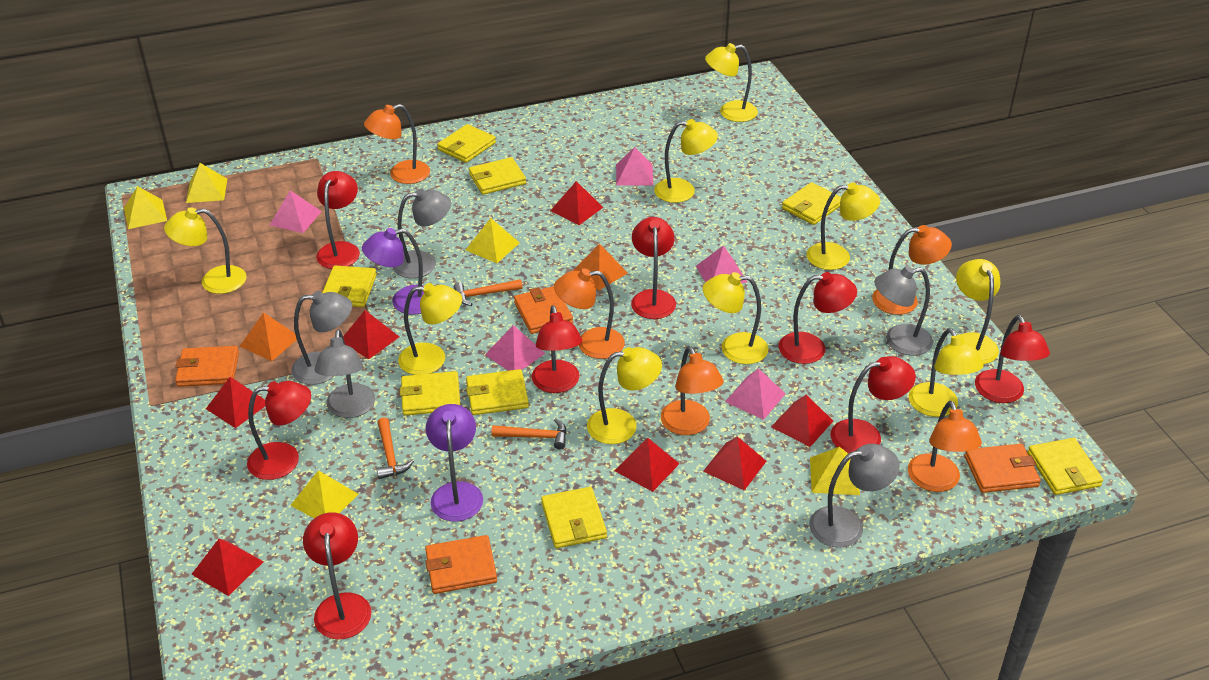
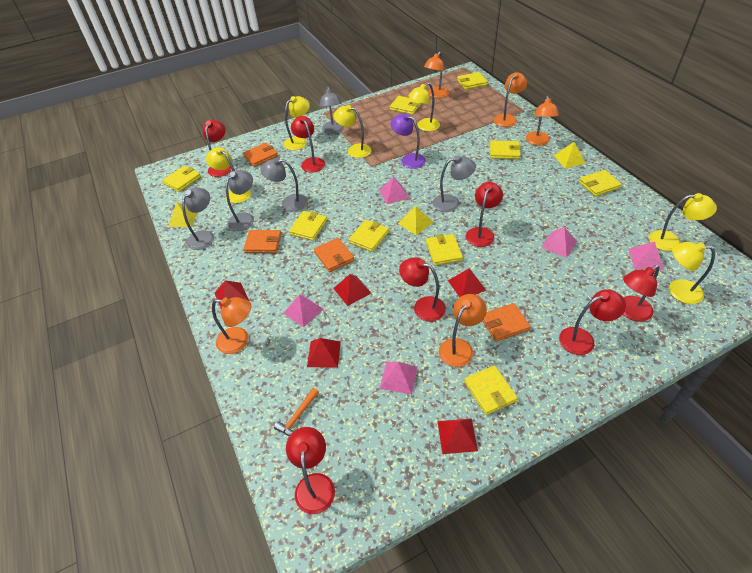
orange hammer: [376,417,414,479] [454,279,523,306] [492,418,567,450] = 3 -> [274,388,319,436] = 1
orange pyramid: [240,312,297,361] [573,244,628,291] = 2 -> none = 0
purple lamp: [362,228,424,315] [426,404,483,521] = 2 -> [391,113,426,169] = 1
red lamp: [247,381,311,480] [303,512,371,639] [316,171,360,269] [532,305,582,393] [631,217,676,319] [779,272,857,364] [831,356,916,454] [975,315,1050,403] = 8 -> [203,120,232,177] [286,427,335,514] [291,116,325,173] [399,257,446,321] [466,182,503,247] [559,289,626,355] [623,265,659,322] = 7
red pyramid: [191,539,264,596] [206,377,265,428] [343,310,399,359] [550,181,603,225] [615,438,680,492] [703,437,766,490] [771,395,833,447] = 7 -> [215,280,249,308] [307,338,341,368] [333,274,371,306] [437,418,478,454] [448,269,487,297] = 5
yellow lamp: [164,207,247,294] [398,283,462,375] [587,347,662,444] [654,119,718,203] [703,272,768,364] [705,43,758,122] [807,183,880,270] [909,328,984,417] [956,259,1001,364] = 9 -> [206,147,251,203] [284,96,310,150] [333,105,371,158] [409,83,440,131] [649,193,717,251] [669,242,715,304] = 6
yellow pyramid: [124,186,167,229] [186,163,227,203] [290,470,358,518] [466,218,520,263] [810,447,860,495] = 5 -> [168,202,198,227] [398,206,433,235] [554,142,586,168] = 3
yellow wallet: [322,265,377,307] [400,371,460,416] [437,124,496,163] [466,369,529,415] [469,157,526,195] [541,487,607,548] [782,182,841,225] [1027,438,1103,495] = 8 -> [162,166,201,192] [289,211,327,241] [349,220,389,252] [390,96,421,115] [426,234,463,265] [457,72,488,90] [464,365,518,415] [490,140,521,159] [579,170,622,196] = 9

